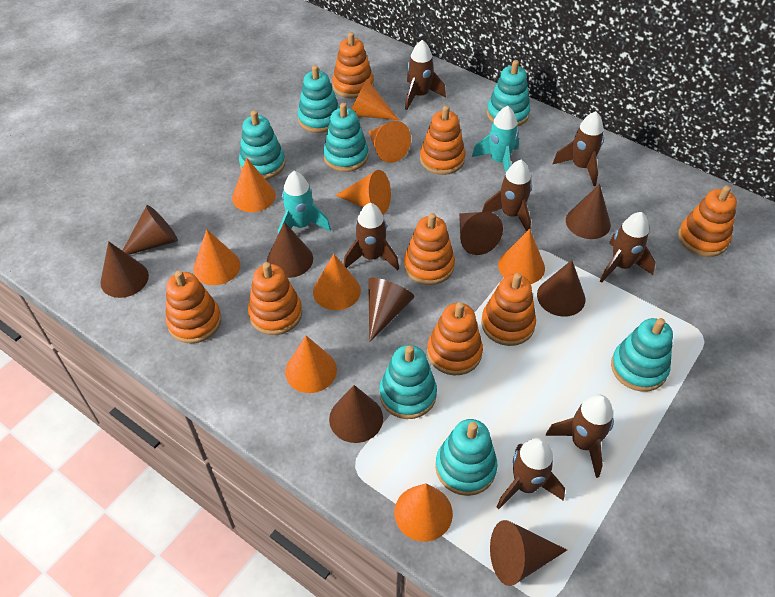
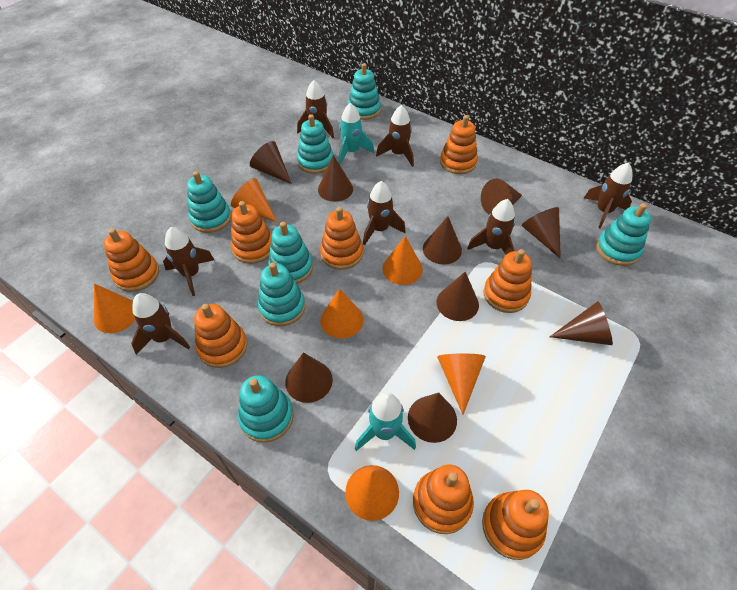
orange cone: [193,229,240,285] [232,158,276,212] [285,336,337,393] [313,254,361,310] [335,170,391,215] [351,79,399,120] [368,121,411,163] [394,483,453,542] [498,229,545,284] = 9 -> [94,283,135,333] [231,178,277,222] [320,289,364,339] [345,465,399,521] [382,236,423,285] [437,353,486,415] = 6

